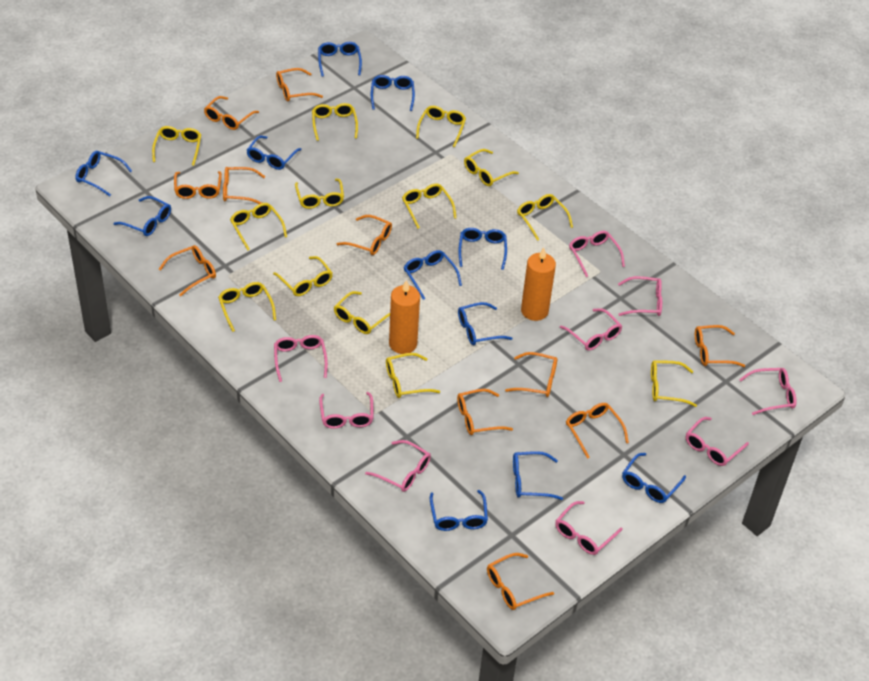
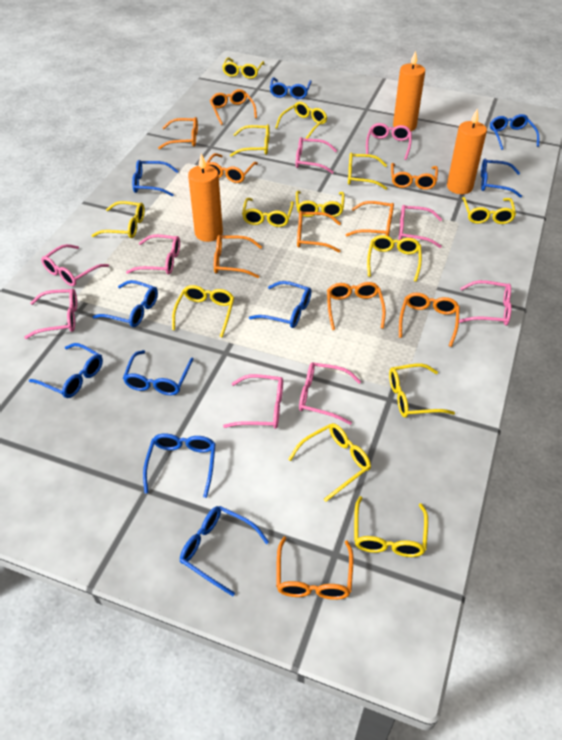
blue glasses: [75,151,132,196] [114,196,171,236] [246,136,302,170] [318,42,362,77] [371,75,415,111] [404,250,462,300] [430,490,488,531] [458,228,507,270] [458,302,513,345] [513,451,563,500] [622,453,686,503] = 11 -> [29,343,103,398] [93,280,158,327] [123,350,194,395] [132,160,178,196] [143,433,216,498] [180,506,269,596] [249,281,311,328] [270,77,312,99] [481,159,522,198] [490,114,539,150] = 10
orange candle: [389,280,420,354] [521,247,556,321] = 2 -> [188,153,223,242] [393,50,425,131] [447,109,487,194] = 3
orange glasses: [159,245,216,297] [174,171,222,199] [204,96,259,130] [223,167,265,204] [276,68,323,102] [337,215,392,255] [457,389,513,435] [487,553,554,610] [505,352,558,397] [566,403,629,459] [695,325,745,367] = 11 -> [158,117,198,149] [206,153,258,183] [210,89,257,125] [214,235,262,278] [276,537,353,600] [297,211,341,252] [327,282,386,330] [346,201,394,236] [391,163,438,190] [399,293,460,347] = 10

